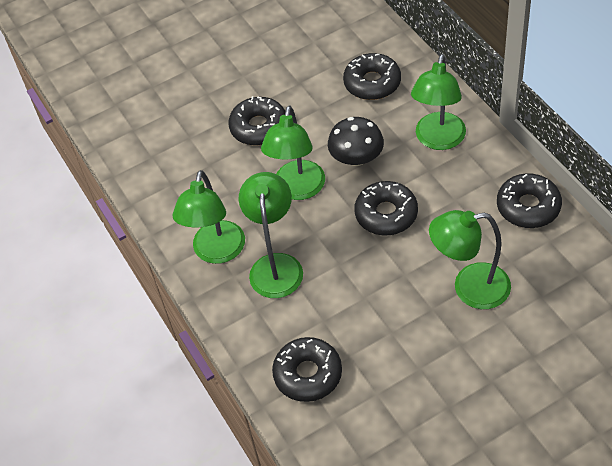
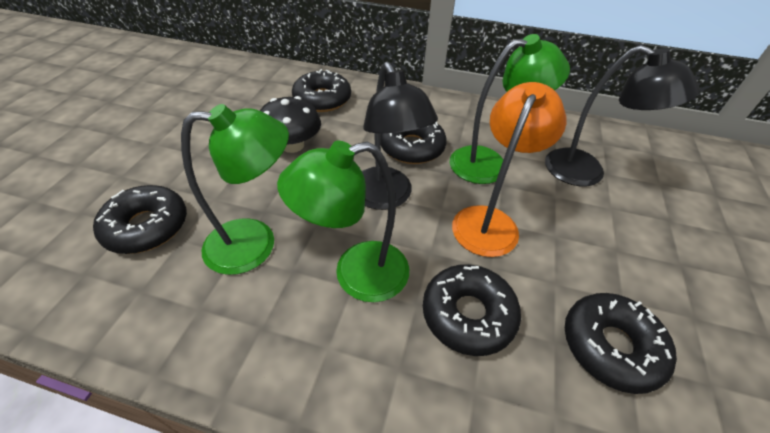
black lamp: none = 0 -> [362,62,438,210] [545,45,700,186] = 2
green lamp: [173,170,245,264] [239,172,303,298] [261,105,325,200] [411,54,466,150] [429,210,511,309] = 5 -> [181,104,289,275] [277,141,409,302] [450,34,570,184] = 3
orange lamp: none = 0 -> [452,82,566,257] = 1

